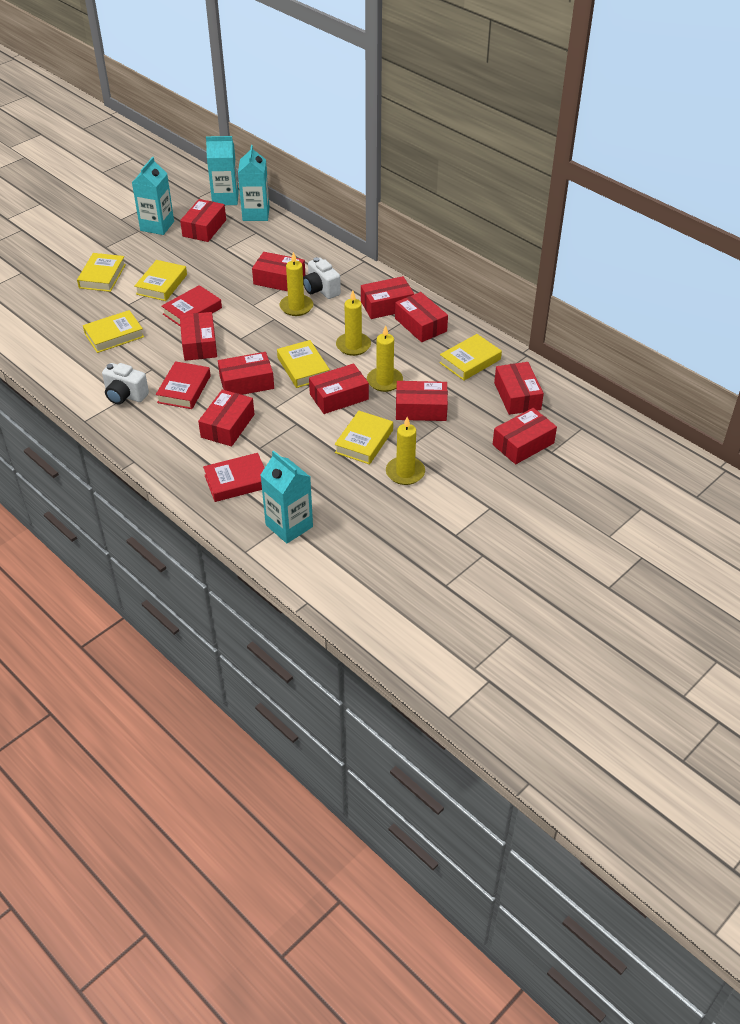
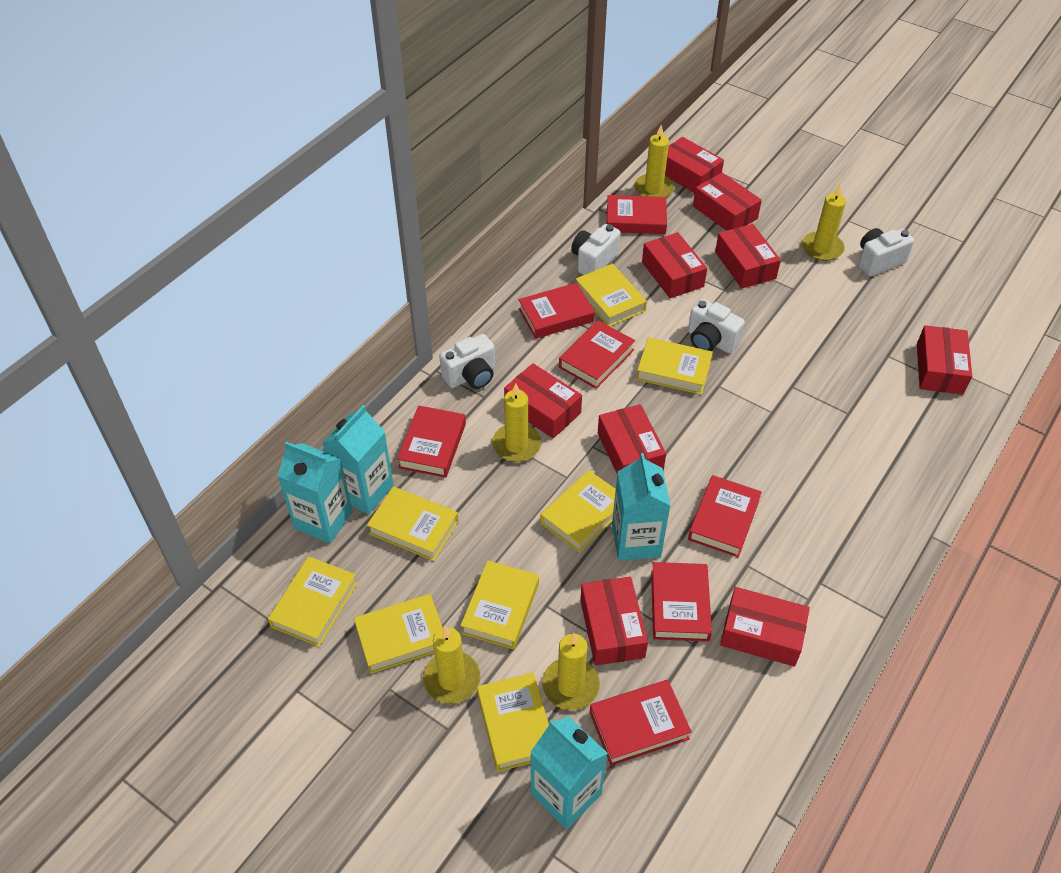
red book: [156,361,211,409] [162,285,222,327] [203,453,264,502] = 3 -> [397,405,466,478] [519,283,595,339] [559,320,635,389] [590,680,692,766] [607,195,667,234] [651,562,712,642] [688,475,762,557] = 7
red box: [180,199,226,242] [180,312,217,361] [198,389,254,446] [218,352,274,395] [252,252,305,291] [309,363,369,414] [361,276,414,319] [395,292,448,342] [396,381,448,421] [493,408,557,464] [494,362,544,415] = 11 -> [504,363,582,438] [580,577,648,666] [598,404,666,473] [642,232,707,298] [665,137,724,193] [693,173,762,231] [715,224,781,289] [720,587,810,667] [917,325,972,395] = 9
white camera: [102,363,149,405] [303,257,341,299] = 2 -> [439,334,495,389] [571,224,621,275] [688,299,745,353] [858,228,914,277] = 4
yellow book: [77,253,126,292] [83,310,144,353] [135,260,187,301] [277,340,330,388] [334,411,393,465] [439,334,502,381] = 6 -> [268,556,358,647] [354,594,443,674] [367,487,459,561] [461,560,539,649] [477,673,549,772] [540,470,616,553] [576,264,647,326] [636,337,713,395] = 8
yellow candle: [279,252,313,316] [336,291,371,356] [367,325,403,392] [386,417,425,485] = 4 -> [423,626,480,704] [492,384,541,462] [542,633,600,710] [634,125,674,198] [802,184,846,261] = 5

